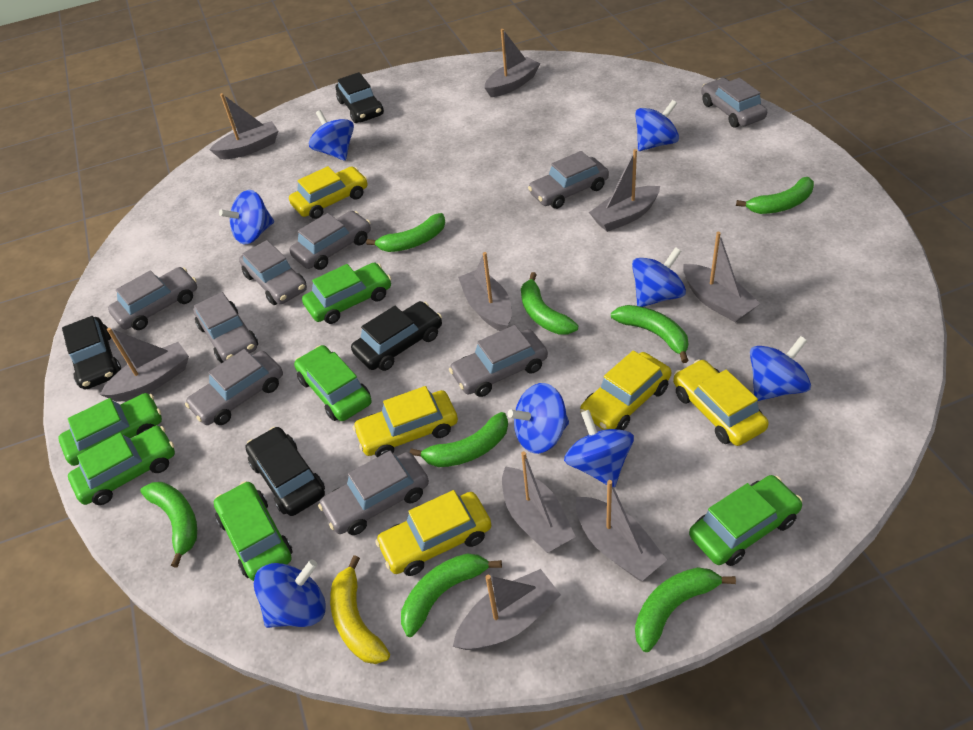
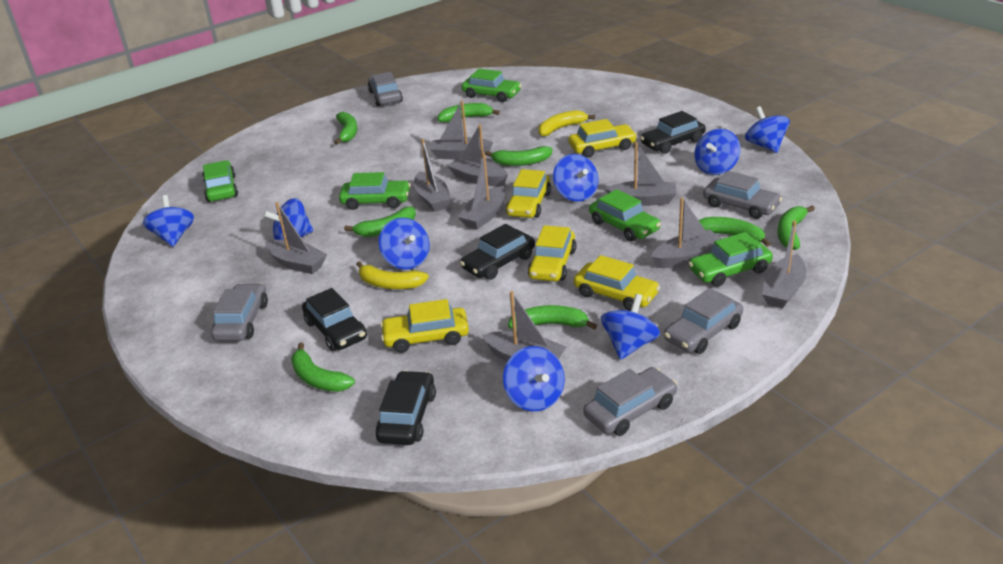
green car: [58,393,162,466] [68,426,175,505] [214,481,293,581] [294,345,372,421] [302,262,391,324] [689,475,803,566] = 6 -> [202,160,238,202] [339,172,411,210] [462,69,521,102] [589,189,661,241] [688,232,773,287] = 5
grey car: [108,267,197,330] [185,349,283,425] [193,292,258,363] [239,240,307,305] [289,211,371,270] [318,451,429,535] [449,325,548,397] [528,151,609,209] [701,78,767,128] = 9 -> [211,283,268,341] [368,72,403,106] [583,367,677,436] [664,288,743,354] [703,171,782,219] = 5
yellow banana: [330,555,390,664] = 1 -> [356,261,429,289] [538,110,595,137] = 2

